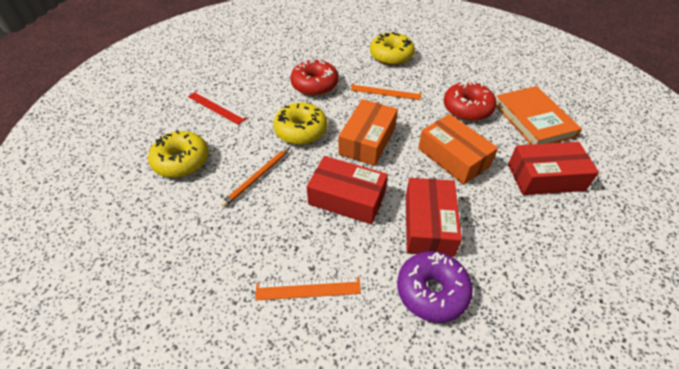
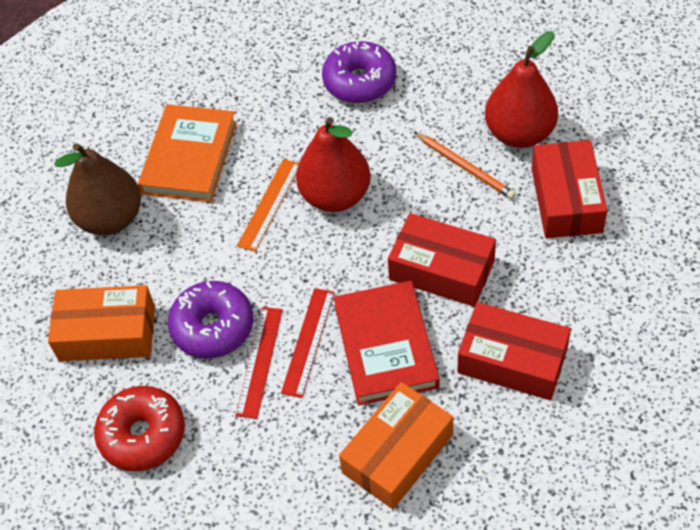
brown pear: none = 0 -> [54,143,141,235] = 1
orange ruler: [255,277,361,301] [351,83,422,100] = 2 -> [237,159,299,252] = 1
purple donut: [397,251,473,323] = 1 -> [168,281,253,359] [322,40,396,103] = 2
red book: none = 0 -> [334,281,440,405] = 1
red donut: [290,59,339,96] [444,81,496,121] = 2 -> [94,386,185,471] = 1
red pear: none = 0 -> [296,117,371,212] [485,31,558,148] = 2
red ruler: [188,91,247,125] = 1 -> [235,307,283,419] [281,288,335,398] = 2
yellow donut: [148,130,209,178] [273,102,327,145] [370,32,415,65] = 3 -> none = 0

